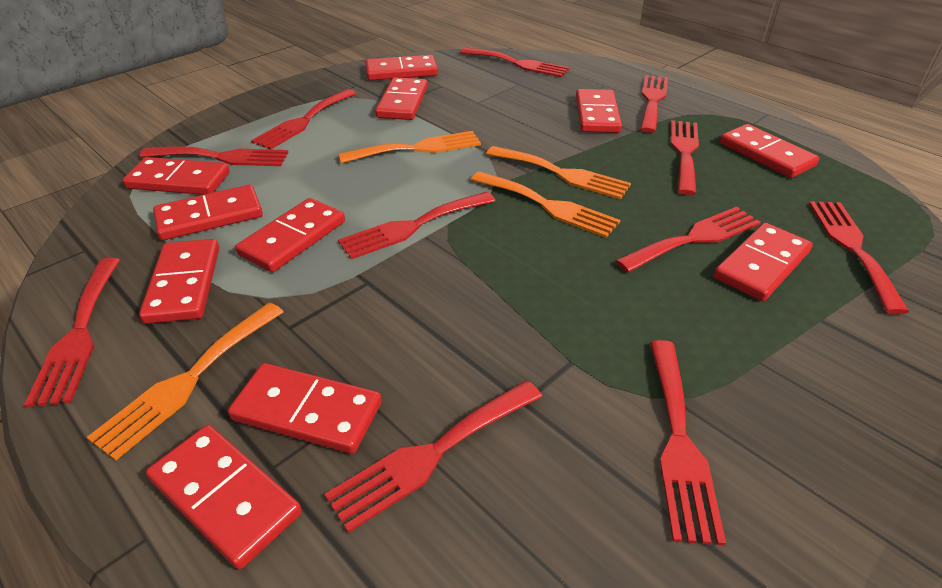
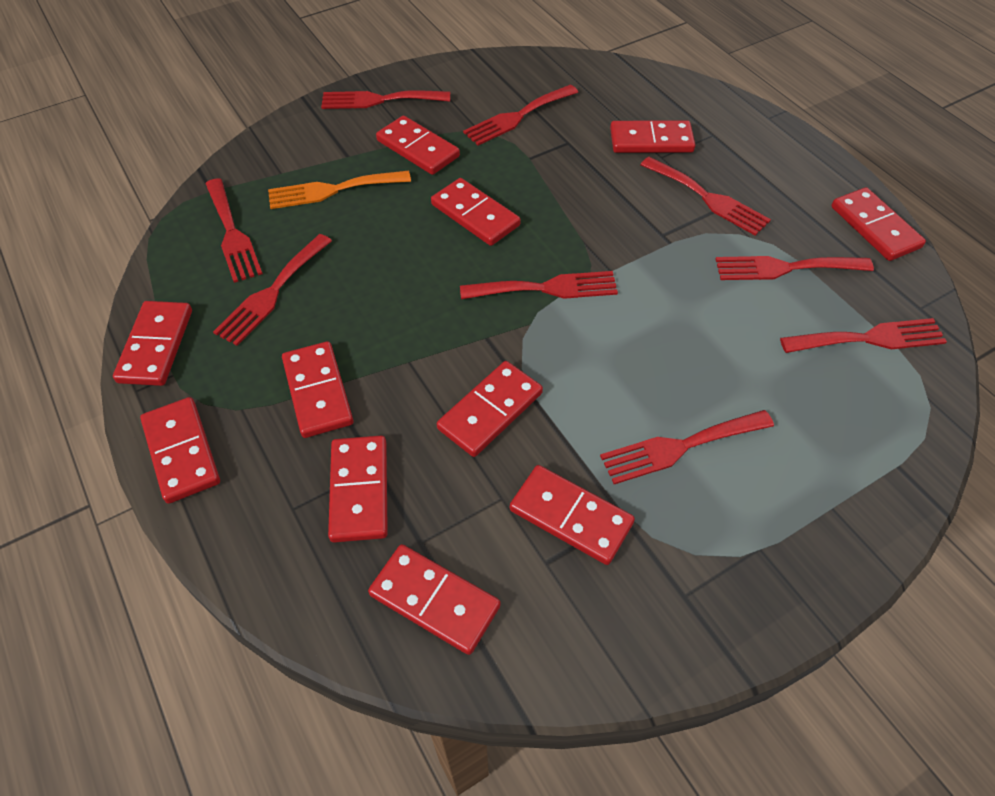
orange fork: [87,303,284,461] [338,131,481,164] [471,171,620,238] [486,146,631,199] = 4 -> [268,171,411,209] = 1
red fork: [24,258,120,408] [139,146,289,166] [251,89,356,150] [325,380,542,533] [338,192,495,259] [460,47,570,77] [615,207,761,273] [640,75,668,133] [650,340,726,546] [671,120,699,195] [809,202,909,314] = 11 -> [206,178,263,283] [213,234,332,346] [321,90,450,109] [460,271,618,299] [463,85,578,146] [600,410,774,484] [640,157,771,236] [716,256,874,280] [780,318,947,353] = 9

